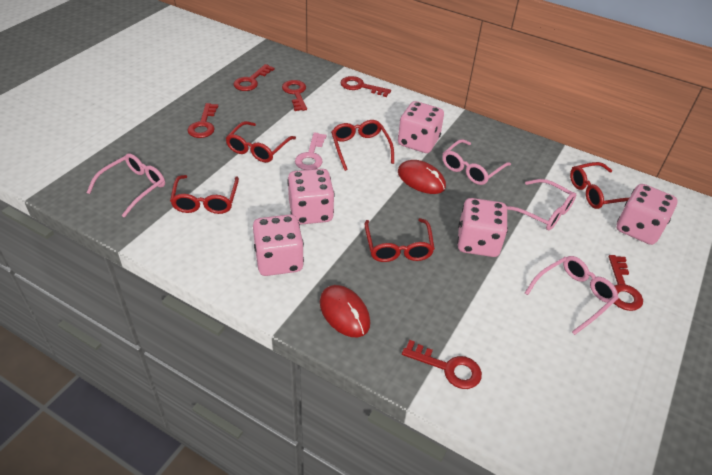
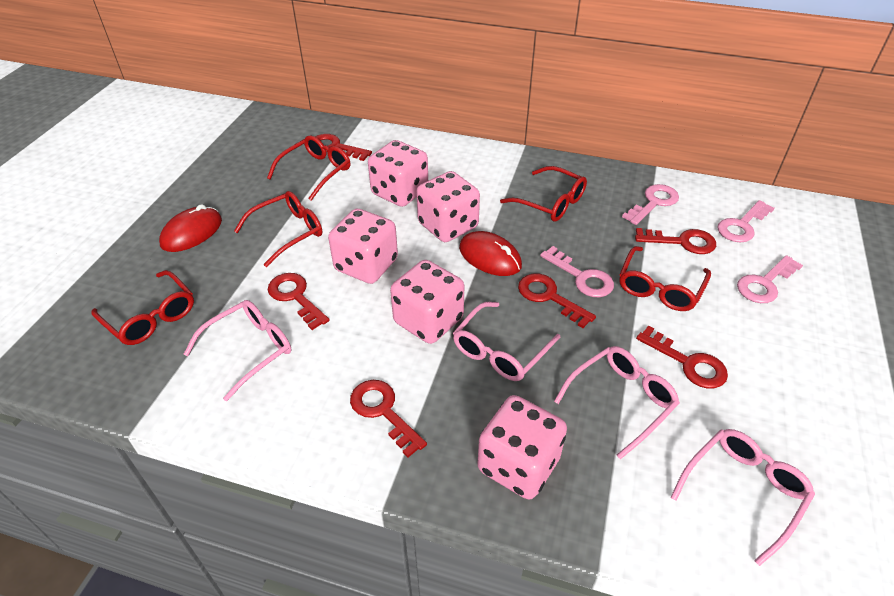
pink key: [295,132,326,170] = 1 -> [540,246,614,297] [622,184,679,225] [717,200,775,242] [737,255,803,303] = 4

